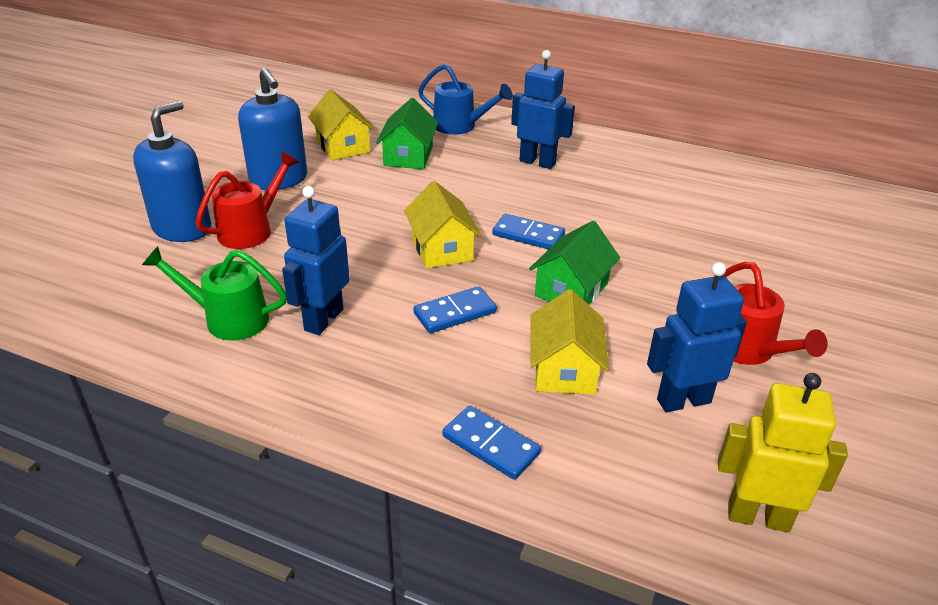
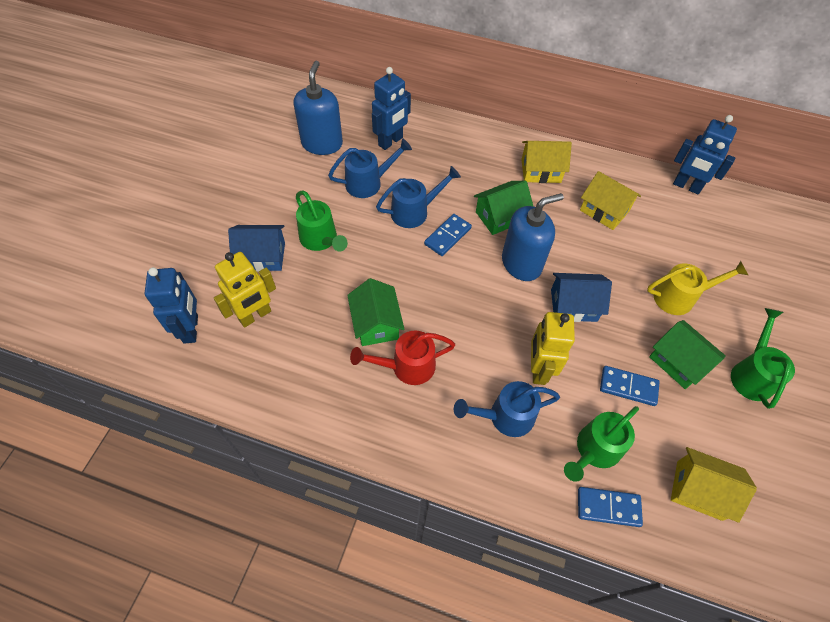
blue house: none = 0 -> [228,225,285,271] [551,273,612,322] = 2
blue watering can: [418,64,513,135] = 1 -> [328,138,412,198] [376,166,461,228] [454,381,560,437] = 3
green house: [376,98,438,169] [529,221,620,305] = 2 -> [347,278,404,346] [474,181,534,235] [649,320,726,389] = 3
green watering can: [142,246,287,340] = 1 -> [296,190,348,252] [564,406,639,482] [731,308,795,409] = 3
red watering can: [195,152,299,249] [722,262,828,365] = 2 -> [350,331,455,385] = 1
yellow robot: [718,373,848,532] = 1 -> [214,252,276,328] [531,312,575,385] = 2
yellow watering can: none = 0 -> [647,261,748,315] = 1

